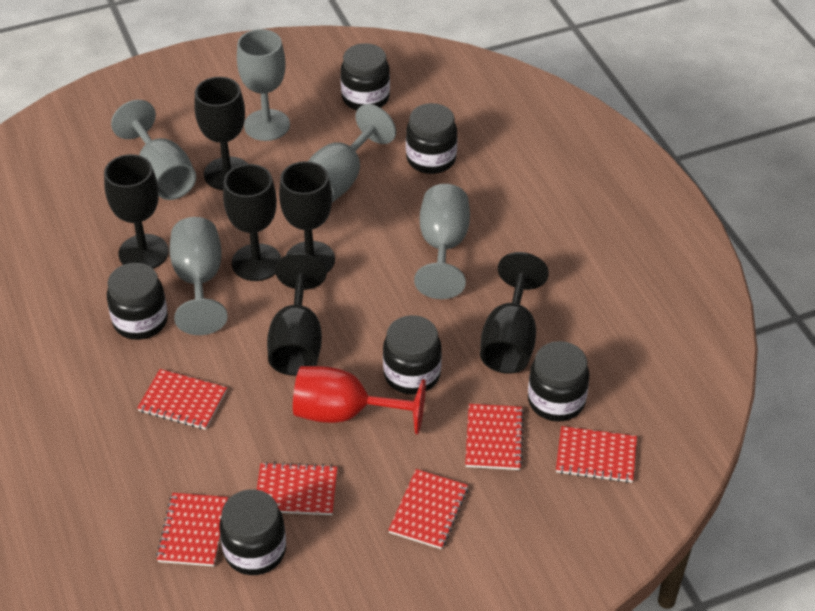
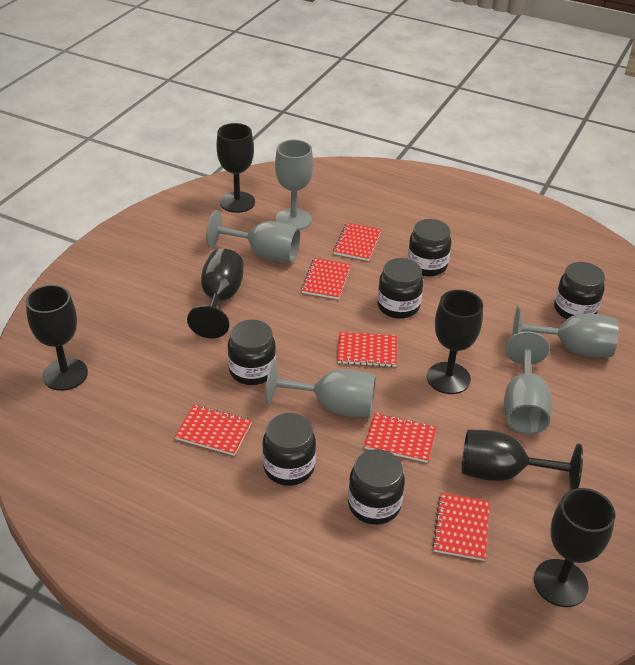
red goblet: [293,366,426,434] = 1 -> none = 0

